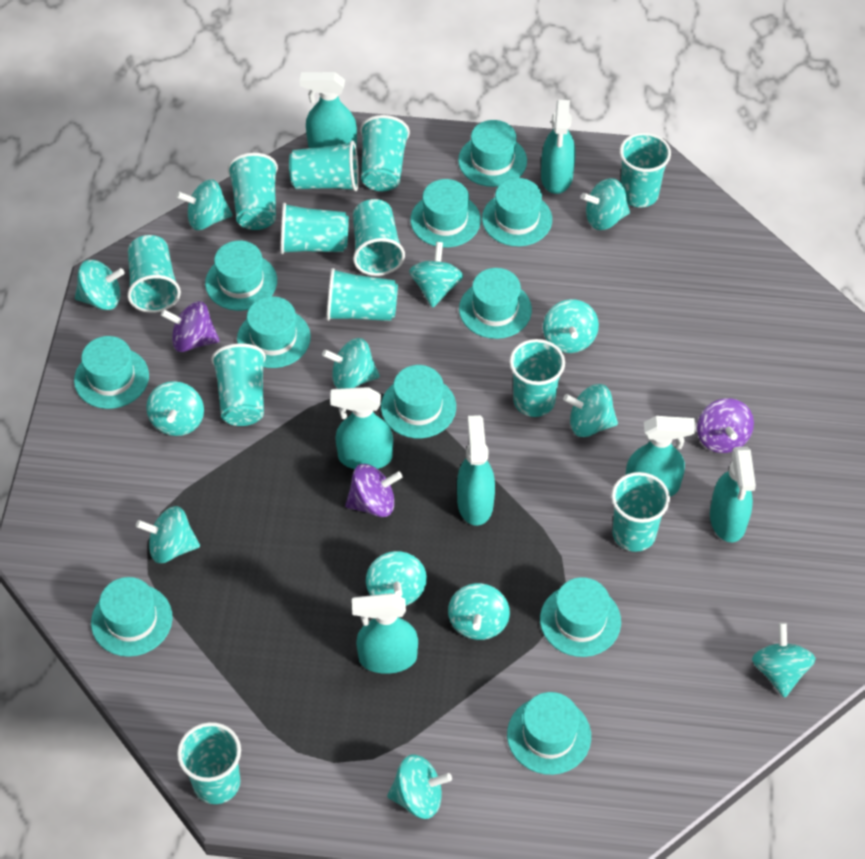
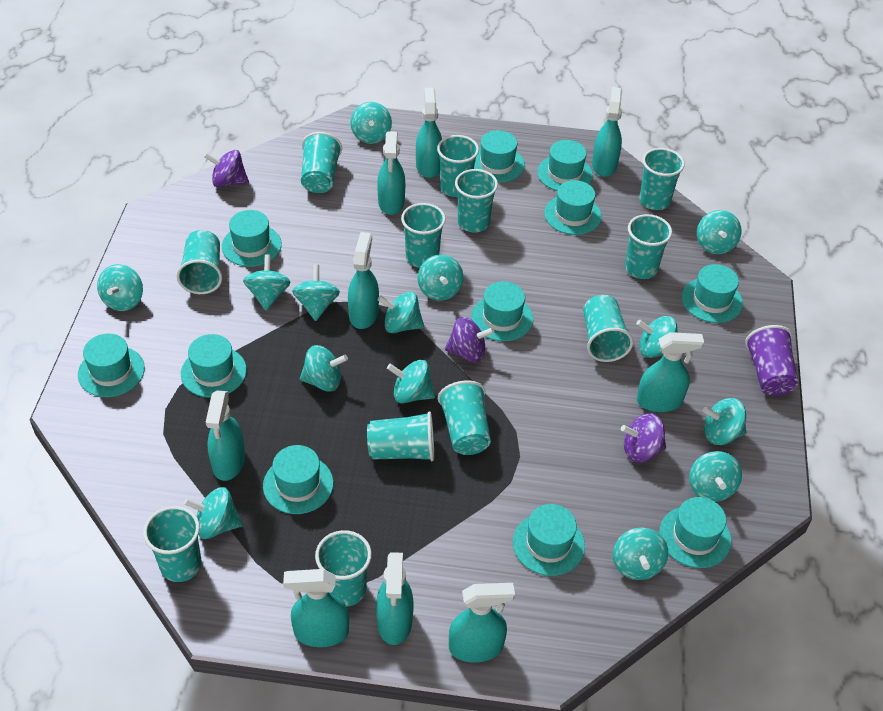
purple cup: none = 0 -> [745,325,799,396] = 1
turquoise spinning top: [75,260,125,310] [136,506,200,563] [146,381,204,436] [176,179,233,230] [322,338,380,389] [366,551,427,606] [387,755,452,819] [409,242,464,308] [448,583,510,640] [543,299,599,353] [563,384,618,437] [581,178,630,230] [752,623,816,698] = 13 -> [97,264,143,311] [184,487,243,539] [243,254,290,311] [292,264,340,321] [300,345,348,391] [350,102,392,144] [378,292,424,333] [387,360,435,404] [418,255,463,301] [613,527,668,580] [636,316,677,358] [689,451,742,502] [697,210,741,254] [703,398,746,445] = 14
turquoise spray bottle: [300,72,357,148] [330,387,393,469] [352,593,418,674] [457,415,495,526] [541,99,576,194] [626,416,696,497] [710,446,756,542] = 7 -> [206,391,245,481] [283,569,349,647] [348,232,379,329] [376,552,414,645] [377,131,405,215] [416,88,442,178] [449,583,515,663] [592,87,622,177] [637,332,704,412] = 9

